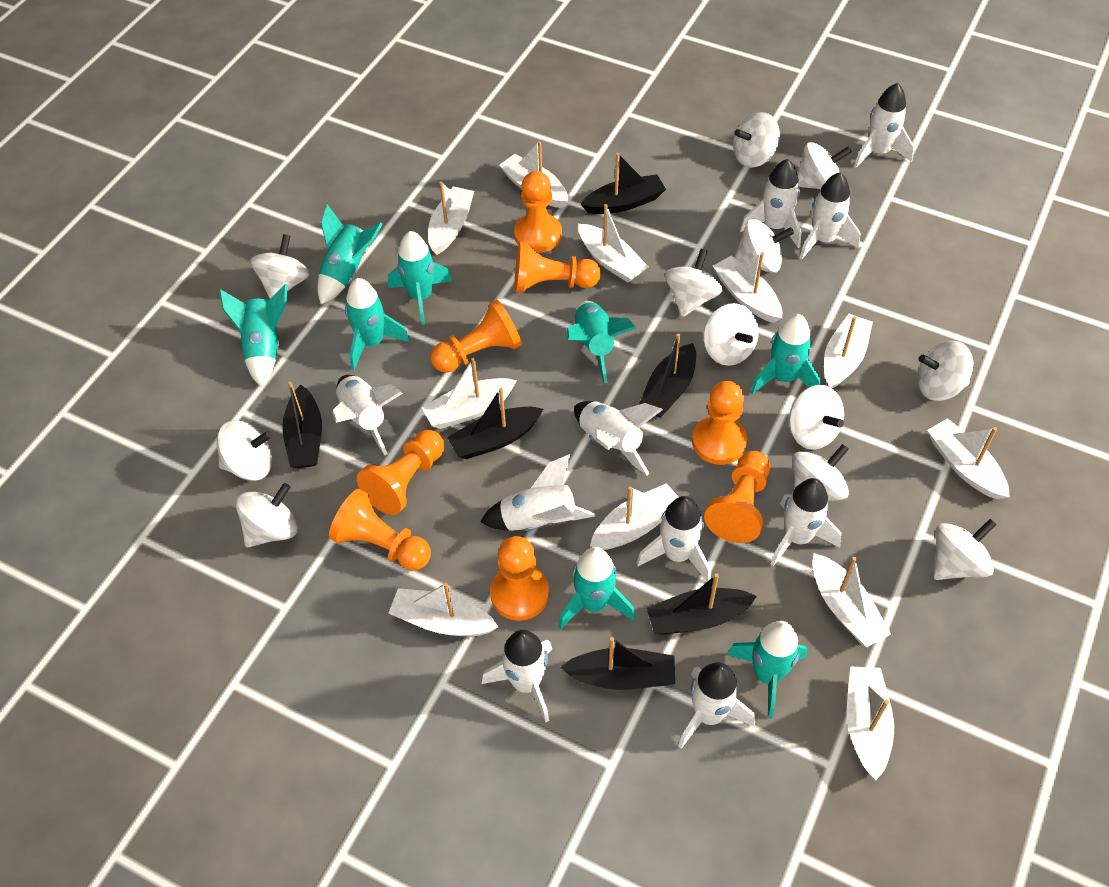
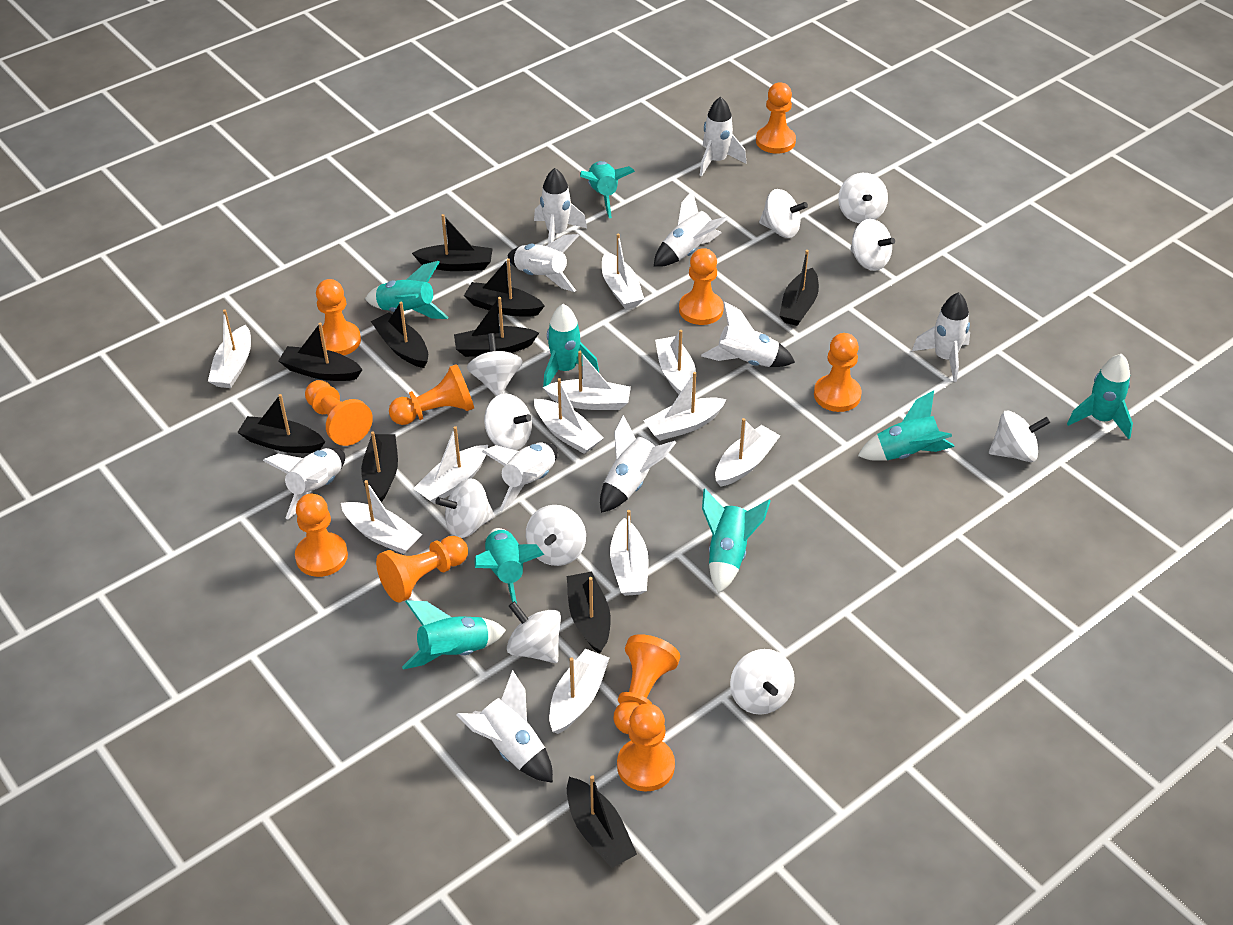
black boat: [282,381,322,468] [447,388,543,459] [560,637,675,690] [580,153,666,214] [639,334,696,418] [646,574,757,635] = 6 -> [237,394,325,453] [278,323,363,381] [361,431,398,502] [371,302,428,368] [412,214,493,271] [454,297,539,357] [464,258,545,317] [567,572,611,654] [567,775,637,868] [779,250,819,326] = 10
orange pawn: [329,489,431,571] [357,430,444,515] [430,300,522,373] [490,536,549,621] [514,171,562,253] [515,242,601,293] [692,381,747,465] [704,451,770,543] = 8 -> [295,494,348,577] [305,380,373,446] [316,279,361,355] [376,536,468,603] [389,364,474,425] [613,634,680,734] [617,703,675,792] [679,248,724,325] [756,82,796,154] [814,333,862,412] = 10
white spinning top: [217,420,272,481] [236,483,298,547] [250,234,310,298] [665,249,723,317] [703,303,759,366] [733,112,780,168] [734,219,794,273] [789,385,844,450] [793,444,849,501] [797,142,852,189] [917,341,973,401] [934,519,997,580] = 12 -> [436,479,495,538] [467,333,523,396] [484,394,532,450] [507,601,561,663] [526,505,586,566] [730,649,795,715] [759,189,808,238] [838,173,888,223] [850,219,895,271] [989,411,1050,462] = 10

